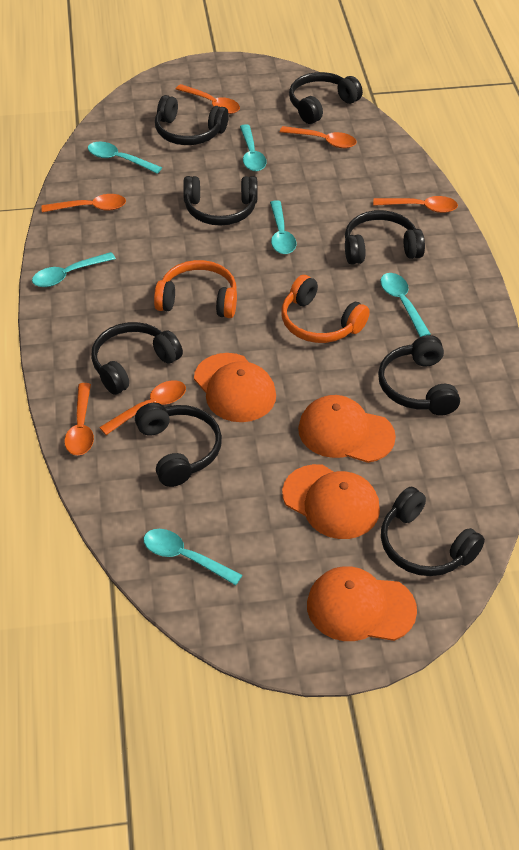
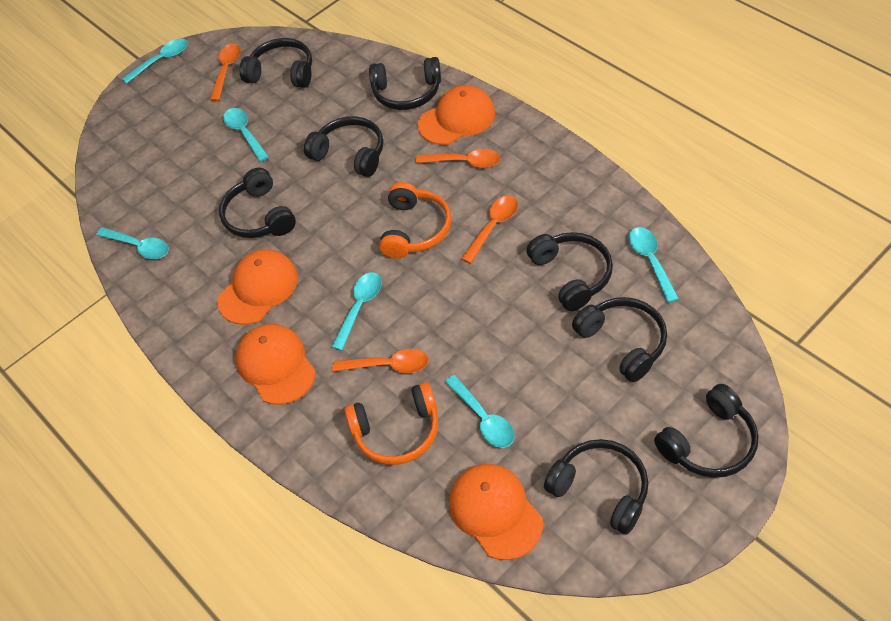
orange spoon: [41,194,126,213] [64,383,94,455] [99,380,186,435] [176,84,240,114] [280,126,357,148] [373,196,458,213] = 6 -> [210,44,241,101] [332,349,429,373] [416,149,500,168] [461,196,518,264] = 4

